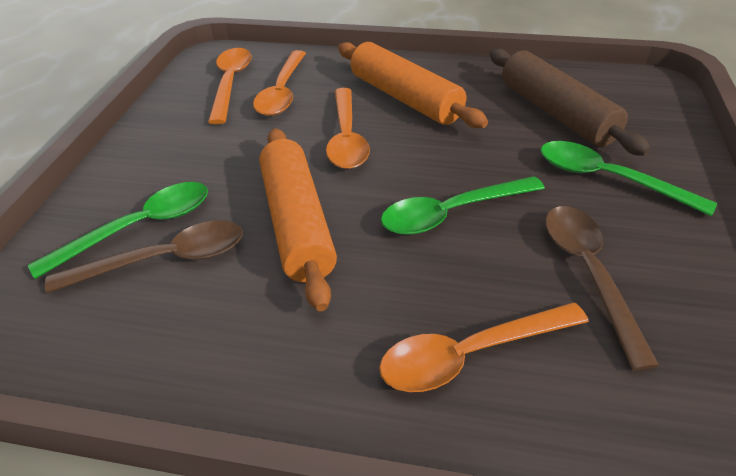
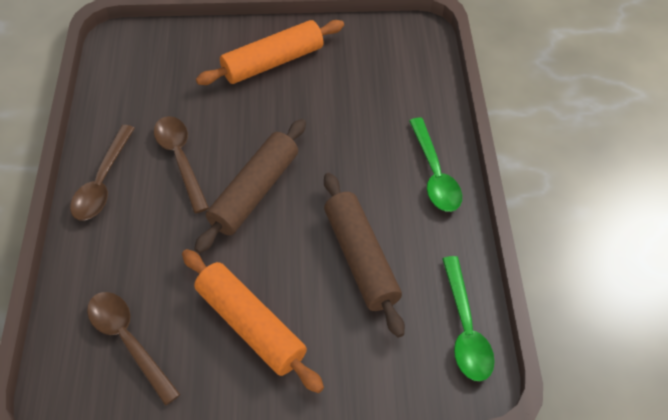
brown rolling pin: [490,49,651,156] = 1 -> [194,119,306,253] [324,173,405,337] = 2
brown spoon: [45,220,243,293] [545,206,659,371] = 2 -> [70,125,135,220] [87,292,181,406] [154,116,209,213] = 3
green spoon: [28,182,208,279] [381,176,545,235] [540,141,717,216] = 3 -> [409,118,462,212] [442,256,495,381] = 2
orange spoon: [208,48,252,124] [253,50,306,116] [326,88,370,169] [379,303,589,392] = 4 -> none = 0

